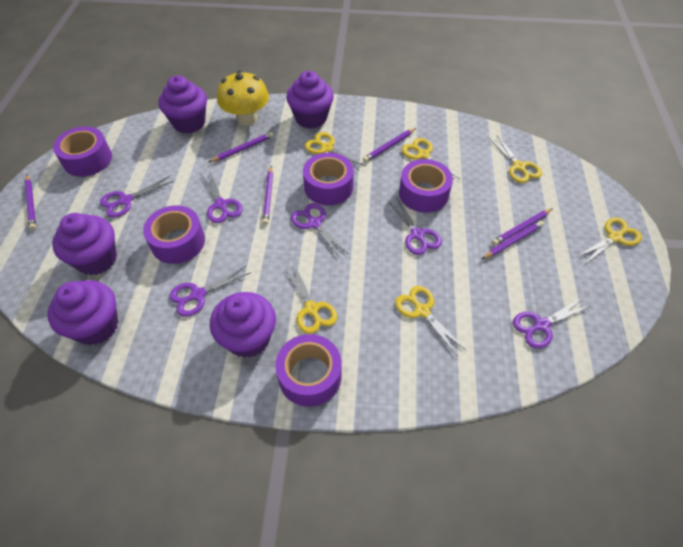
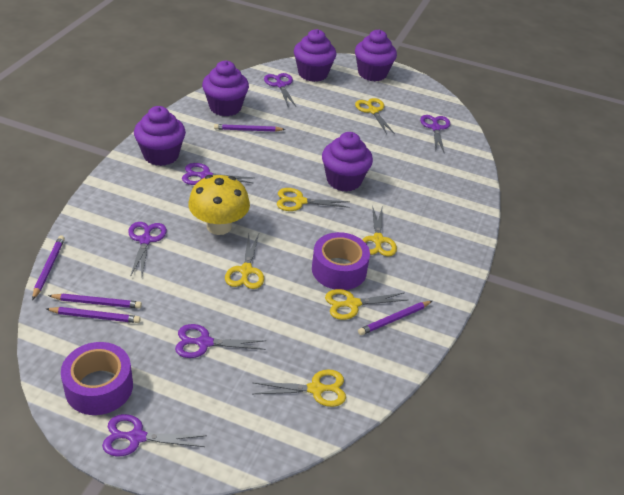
purple pencil: [24,175,36,230] [209,132,274,162] [262,166,273,225] [363,128,416,162] [482,221,544,259] [492,208,553,245] = 6 -> [32,235,65,300] [46,307,141,323] [48,294,142,308] [214,124,286,132] [358,301,432,335] = 5
purple tape: [53,126,112,177] [143,205,205,264] [275,334,342,407] [303,153,354,205] [399,159,453,213] = 5 -> [61,342,133,415] [312,232,370,290] = 2

